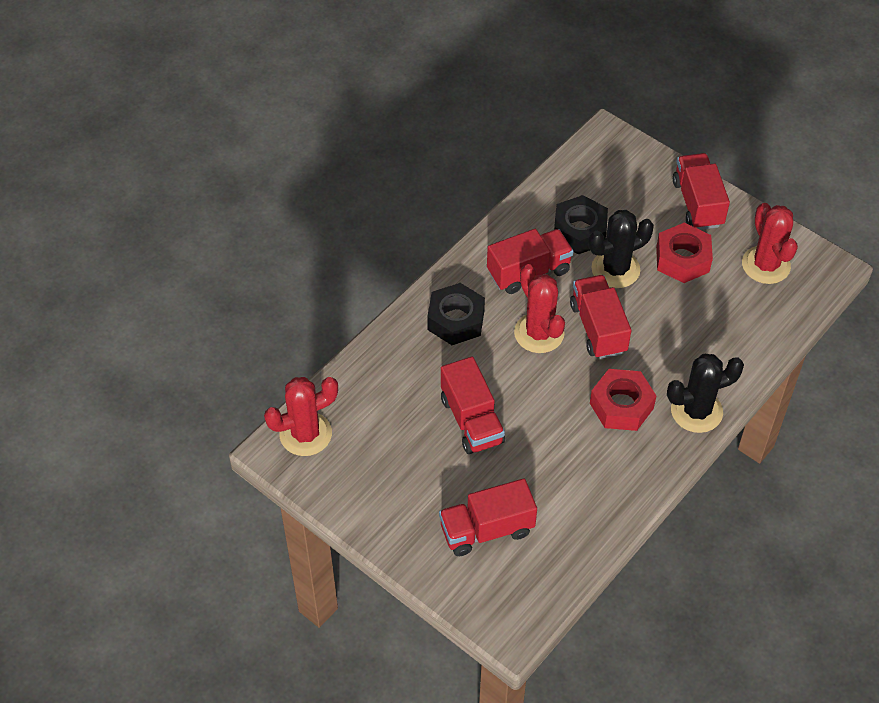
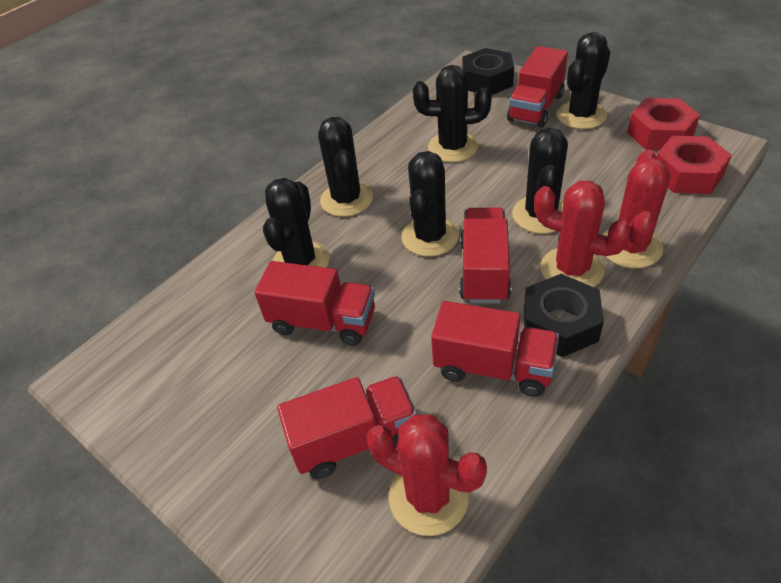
black cactus: [588,210,654,288] [667,354,744,433] = 2 -> [263,178,330,268] [318,117,373,217] [401,151,459,257] [413,65,491,162] [512,128,568,234] [557,32,610,129] = 6

